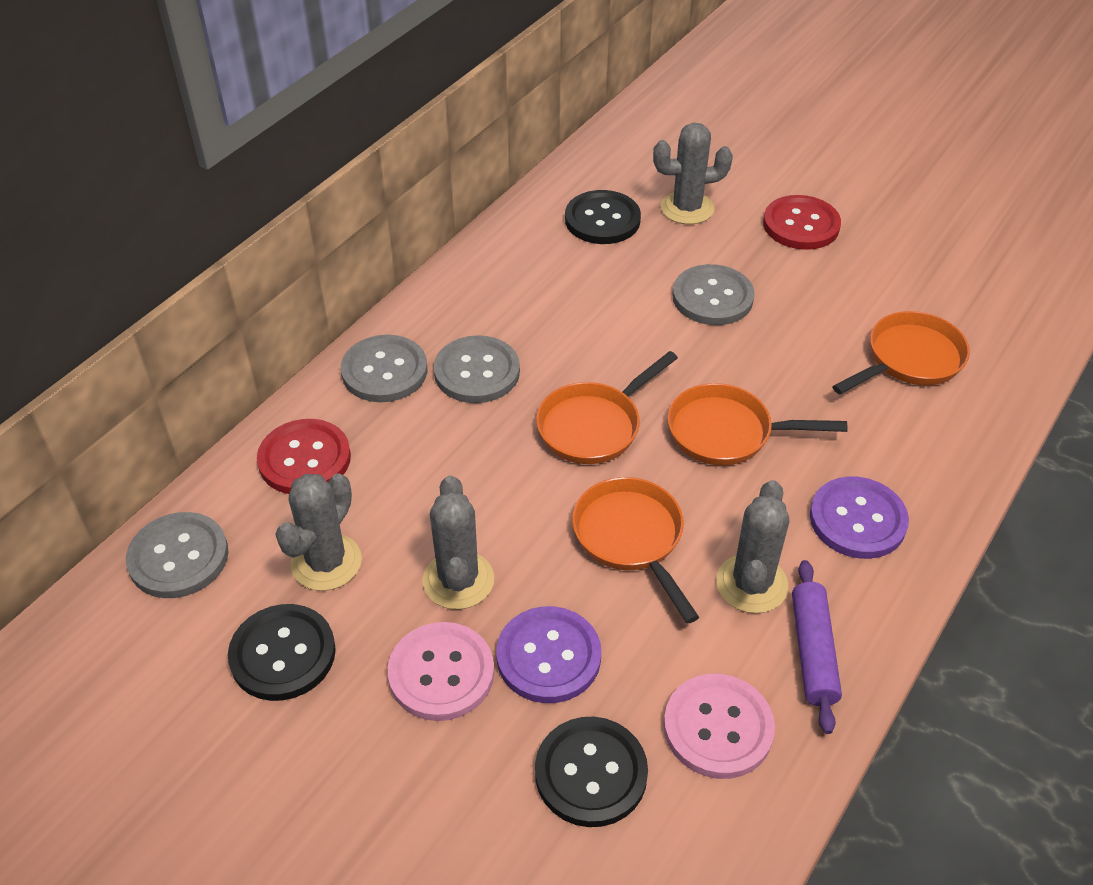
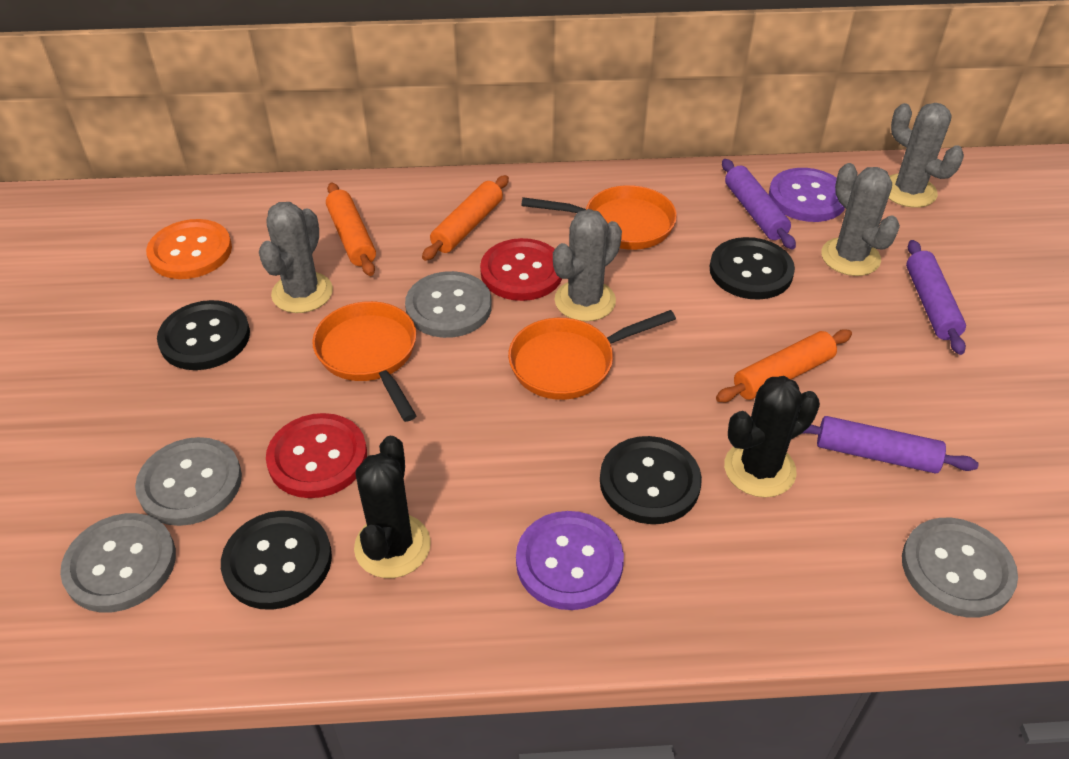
black button: [228,604,336,701] [535,717,648,827] [565,190,641,244] = 3 -> [157,300,250,370] [221,511,332,610] [600,436,702,524] [710,237,795,300] = 4
black cactus: none = 0 -> [354,436,431,578] [724,376,820,498] = 2
orange button: none = 0 -> [146,219,232,279] = 1
orange pan: [536,351,678,464] [572,477,699,623] [668,383,847,465] [832,311,970,395] = 4 -> [312,301,417,422] [508,310,676,400] [521,185,677,250] = 3
orange rolling pin: none = 0 -> [326,183,376,276] [422,175,509,261] [716,329,852,402] = 3
pink button: [388,622,494,721] [664,674,775,779] = 2 -> none = 0
purple rolling pin: [792,560,842,734] = 1 -> [722,159,796,249] [803,416,979,473] [906,240,966,355] = 3

